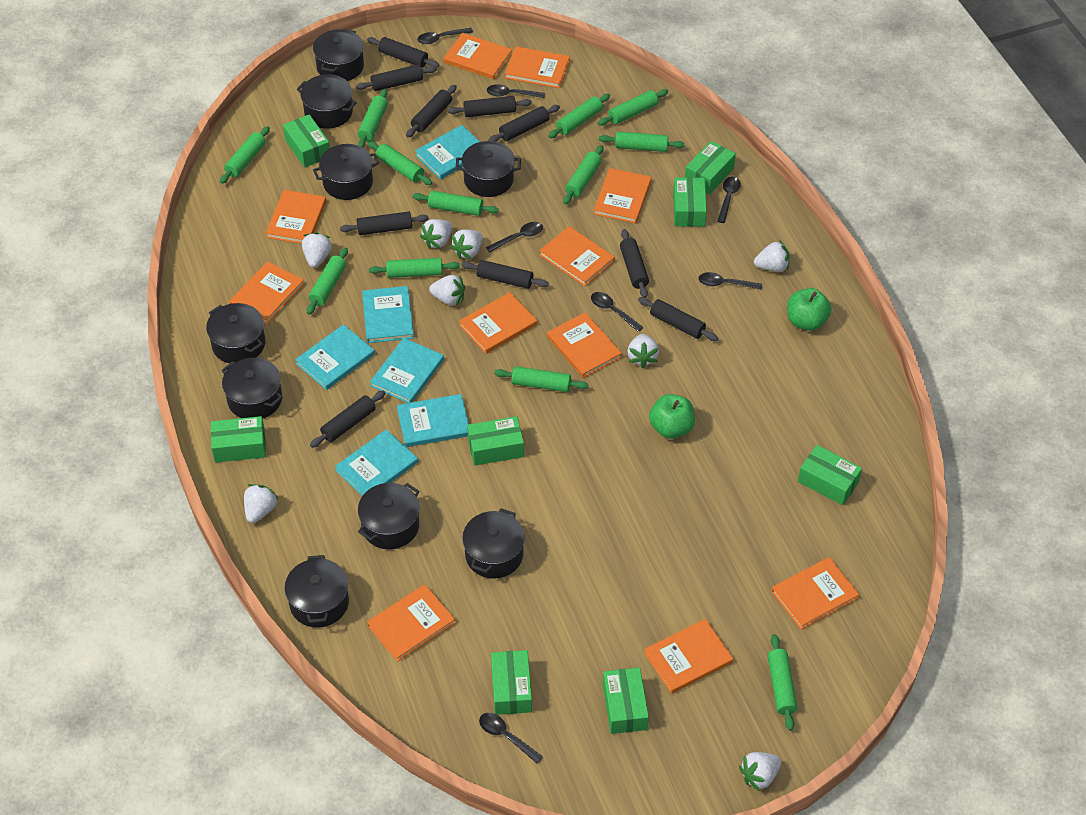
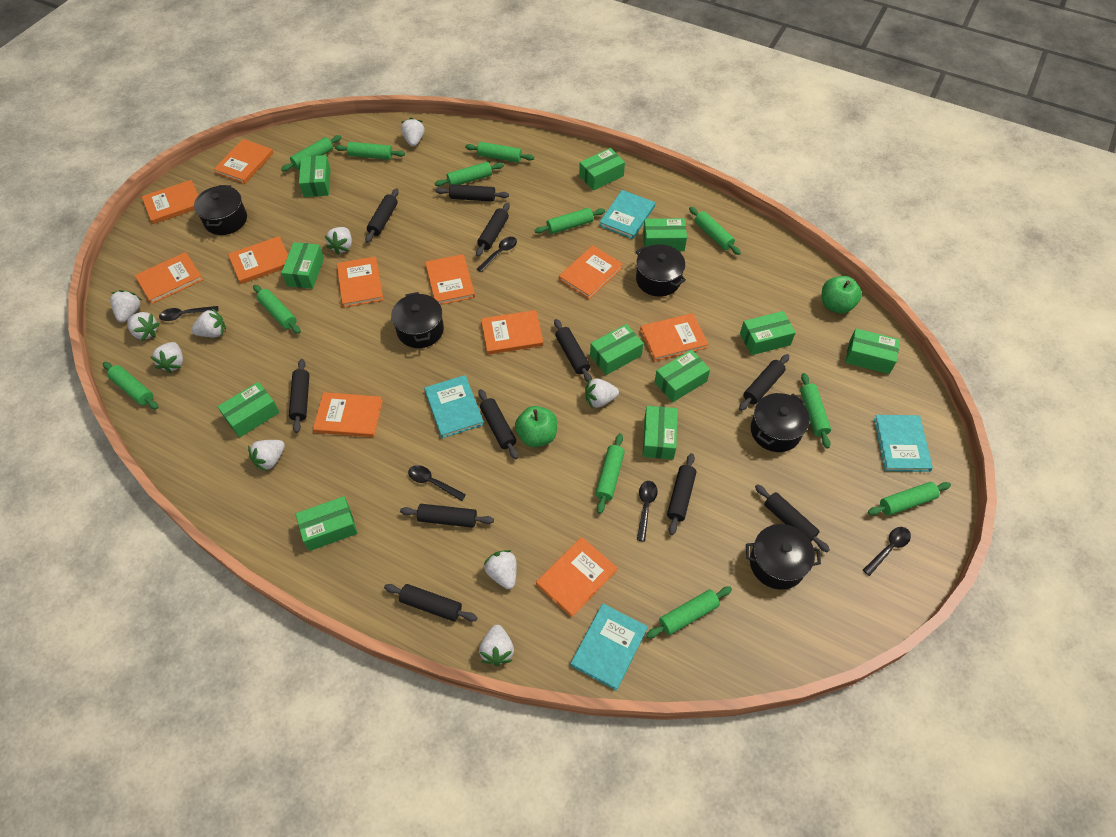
black pot: [206,303,266,363] [221,358,283,419] [284,555,349,628] [297,74,357,129] [313,29,364,81] [313,144,379,200] [358,483,419,549] [456,141,521,197] [462,508,525,579] = 9 -> [194,185,247,235] [391,292,444,348] [636,244,686,296] [746,524,821,590] [750,393,810,452] = 5
black rolling pin: [310,390,385,448] [340,212,429,235] [356,64,437,91] [367,37,439,68] [406,85,457,137] [448,96,532,117] [461,260,549,289] [488,105,560,142] [620,229,649,298] [638,297,718,341] = 10 -> [289,359,309,433] [365,188,399,243] [384,584,477,622] [400,504,494,528] [435,184,509,202] [476,203,510,256] [478,389,518,459] [554,319,592,382] [667,453,696,535] [739,354,789,411] [755,484,830,552] = 11
black spoon: [417,28,473,44] [479,713,543,764] [486,222,543,252] [487,84,545,98] [591,292,643,332] [699,272,762,290] [717,176,741,223] = 7 -> [159,306,218,321] [408,465,466,501] [477,237,517,272] [637,481,657,542] [863,527,911,576] = 5
green box: [211,416,266,462] [283,114,330,168] [467,416,524,466] [491,650,532,715] [603,668,649,734] [673,177,707,227] [685,141,736,195] [798,445,862,505] = 8 -> [217,382,280,438] [281,242,324,289] [295,496,358,551] [299,155,331,197] [579,148,625,191] [590,324,643,375] [643,218,687,251] [643,406,677,459] [655,350,710,402] [740,311,796,355] [845,328,900,374] = 11
turquoise book: [295,324,375,390] [335,430,418,496] [362,286,414,343] [370,338,444,403] [397,394,469,447] [415,125,480,180] = 6 -> [424,375,484,438] [570,604,648,691] [599,190,655,239] [874,415,933,472] = 4
white strawberry: [244,484,279,523] [302,232,332,268] [420,219,452,249] [429,275,465,305] [450,229,482,259] [628,334,659,368] [739,752,781,792] [754,241,790,272] = 8 -> [110,290,141,322] [127,312,160,341] [151,342,183,373] [191,308,226,337] [248,440,285,471] [325,227,352,255] [401,118,424,147] [479,625,514,666] [484,550,517,589] [585,378,619,409] = 10

